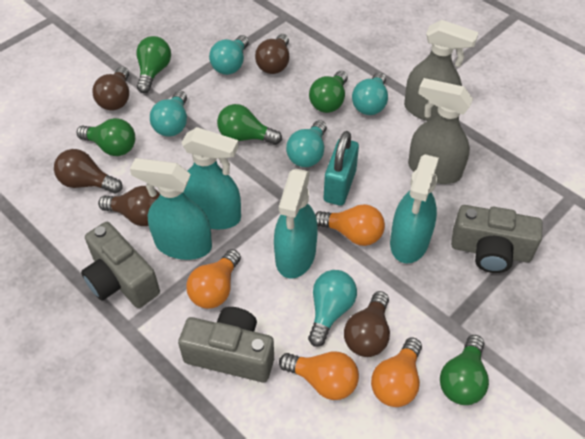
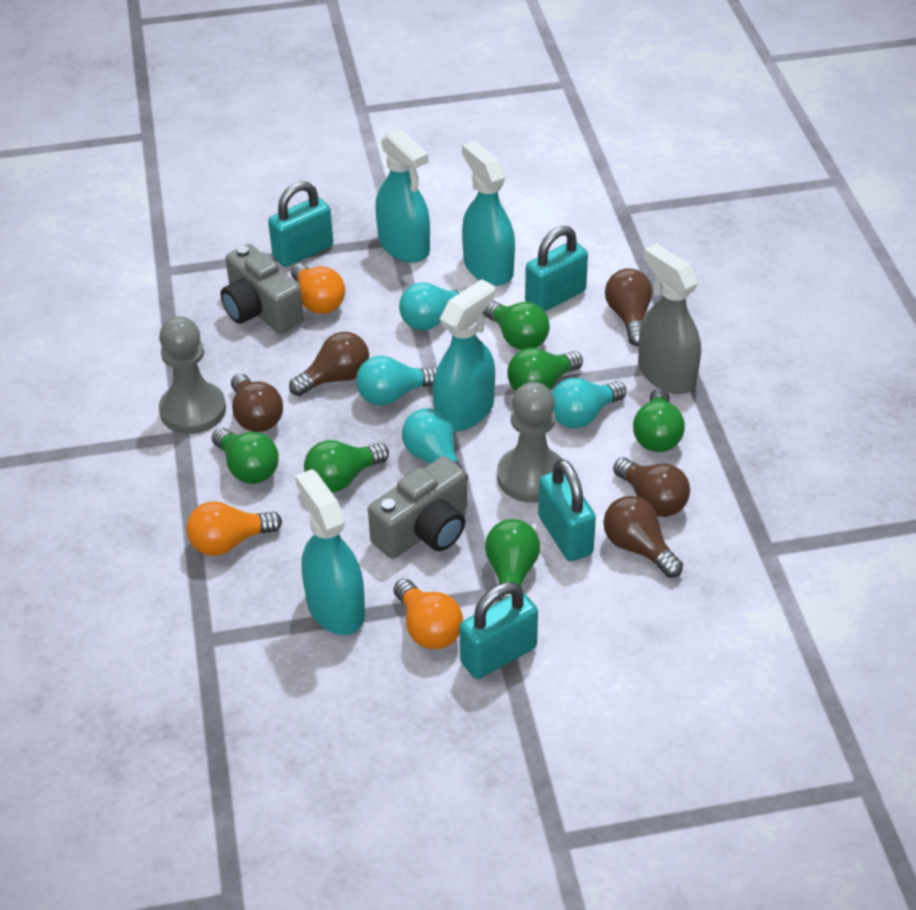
green light bulb: [77,118,135,156] [136,36,171,93] [217,104,282,145] [309,71,348,113] [440,335,489,405] = 5 -> [212,428,279,484] [304,440,389,492] [483,300,550,350] [485,519,540,601] [507,348,583,391] [633,388,685,452] = 6
grey camera: [81,222,160,308] [178,307,274,382] [451,205,543,273] = 3 -> [221,244,304,334] [368,456,467,559] = 2
grey pawn: none = 0 -> [159,316,226,434] [497,382,562,503] = 2
grey spray bottle: [404,20,479,121] [408,78,473,184] = 2 -> [638,244,701,394] = 1
orange light bulb: [186,249,241,309] [279,352,359,400] [315,204,385,246] [371,338,422,407] = 4 -> [186,501,282,556] [291,263,345,314] [394,579,463,649] = 3
turquoise light bulb: [150,91,187,137] [209,35,249,75] [286,120,327,167] [308,270,357,347] [352,72,388,115] = 5 -> [356,356,437,406] [399,282,467,330] [402,408,468,481] [552,378,626,428] = 4
turquoise padlock: [324,131,359,206] = 1 -> [268,181,333,267] [459,582,538,679] [525,226,588,311] [538,459,596,561] = 4

